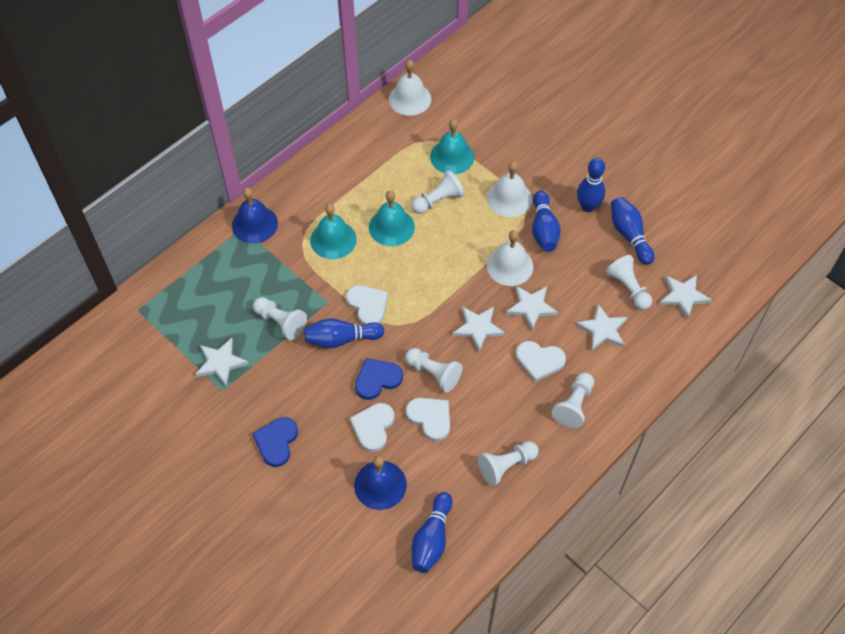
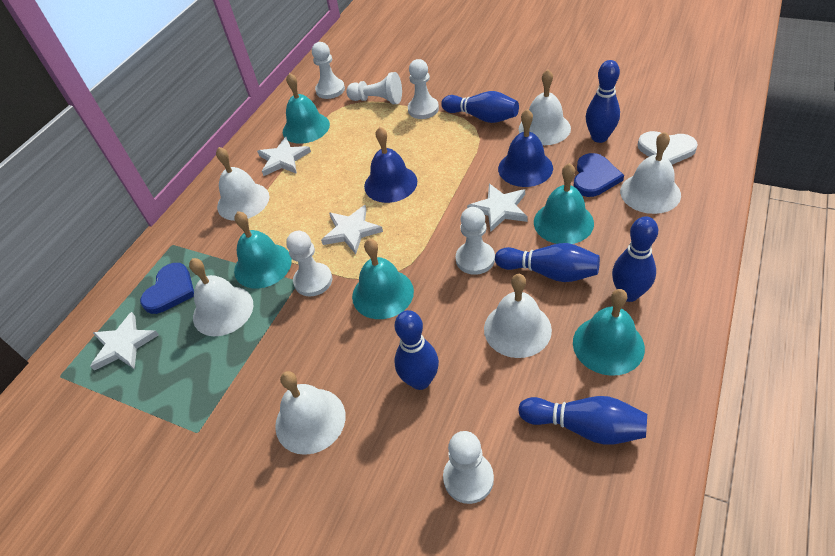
blue bowling pin: [304,318,384,348] [412,492,453,573] [532,191,561,252] [577,158,605,212] [611,197,655,265] = 5 -> [394,310,439,390] [441,91,519,123] [495,243,600,282] [518,396,647,445] [586,60,620,143] [612,216,658,302] = 6
turquoise bell: [310,203,357,259] [369,190,415,246] [430,119,474,174] = 3 -> [234,211,292,289] [283,73,330,144] [352,239,414,319] [534,163,594,244] [573,289,645,376] = 5
white bell: [389,60,431,116] [486,230,533,286] [487,161,532,217] = 3 -> [189,258,254,336] [216,147,269,221] [275,371,346,455] [484,274,552,358] [519,69,571,145] [620,132,681,214] = 6
white heart: [346,285,388,325] [350,403,395,452] [406,398,450,441] [516,341,566,382] = 4 -> [638,131,698,165] = 1
white star: [195,338,249,386] [452,307,505,352] [506,285,558,330] [576,304,628,351] [659,275,712,319] = 5 -> [90,312,159,370] [257,137,311,176] [321,205,383,254] [467,184,528,231] = 4

